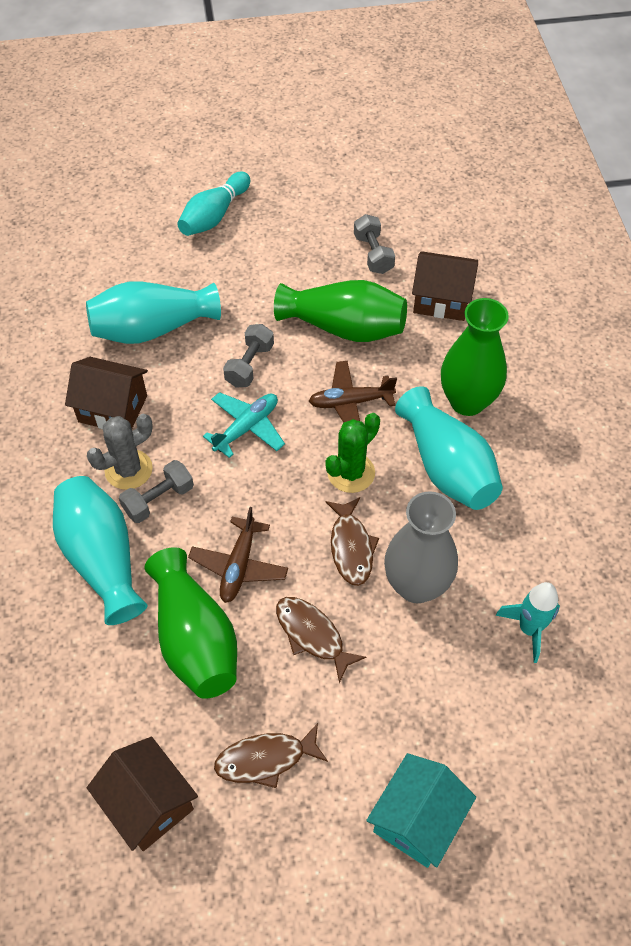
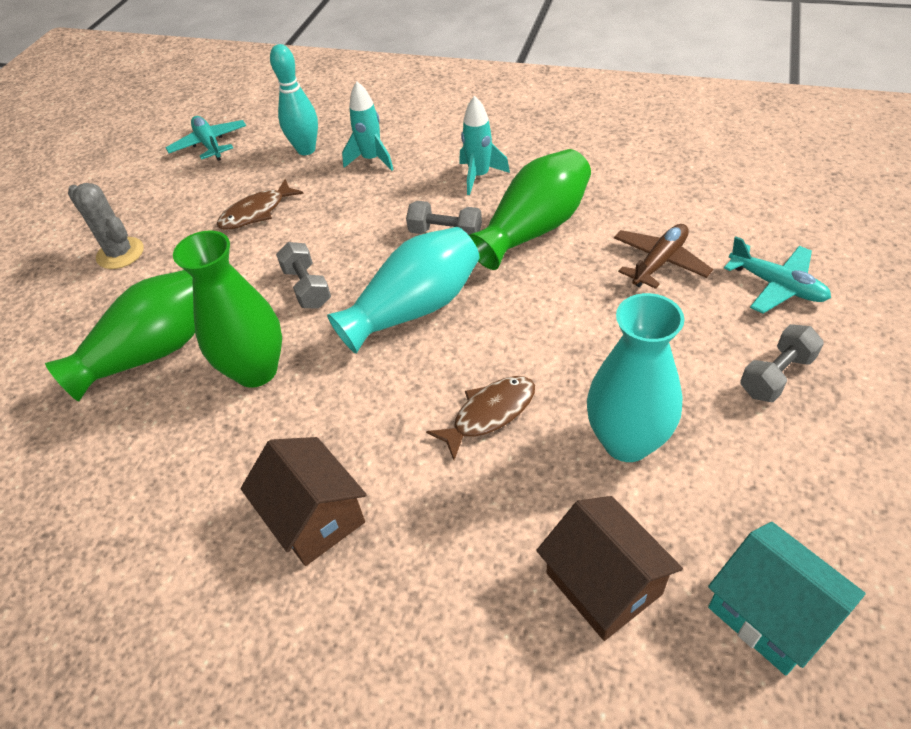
brown fish: [214,723,328,788] [276,597,366,683] [326,497,379,586] = 3 -> [216,179,304,230] [426,376,535,460] = 2
brown house: [65,357,148,429] [87,737,198,851] [412,251,478,321] = 3 -> [240,437,367,566] [536,496,683,641] = 2
brown plane: [188,507,288,603] [309,361,397,423] = 2 -> [614,224,713,289] = 1
green cactus: [325,413,380,493] = 1 -> none = 0
grey vase: [384,491,458,603] = 1 -> none = 0
turquoise plane: [203,392,285,458] = 1 -> [166,116,246,161] [724,236,831,314] = 2
turquoise rocket: [495,582,560,663] = 1 -> [342,81,394,171] [460,95,510,195] = 2
turquoise vase: [53,476,148,625] [86,282,221,344] [395,386,503,510] = 3 -> [327,227,479,354] [587,293,684,462] = 2

